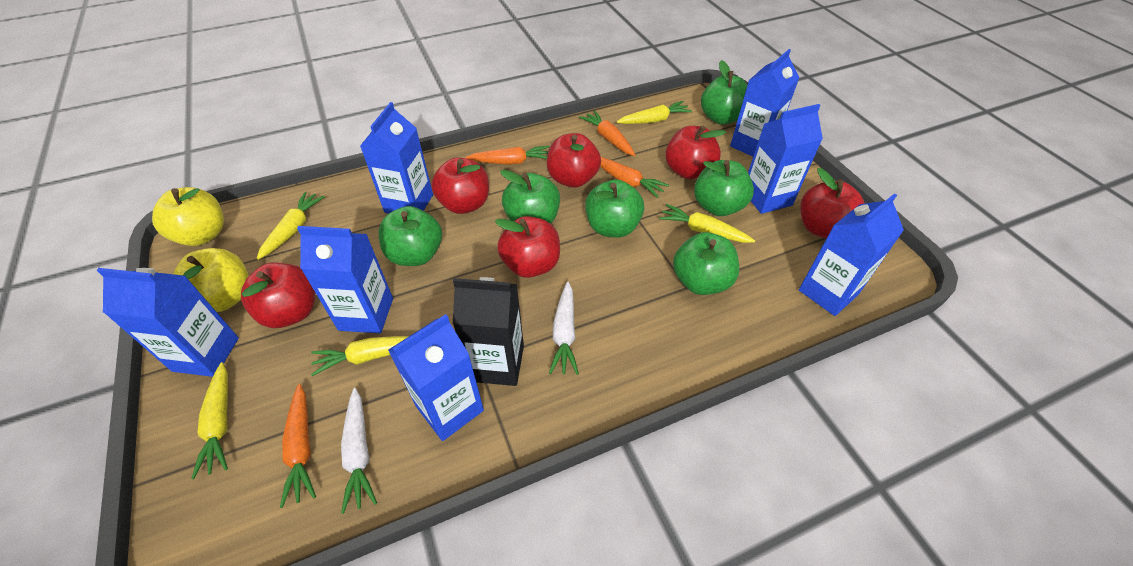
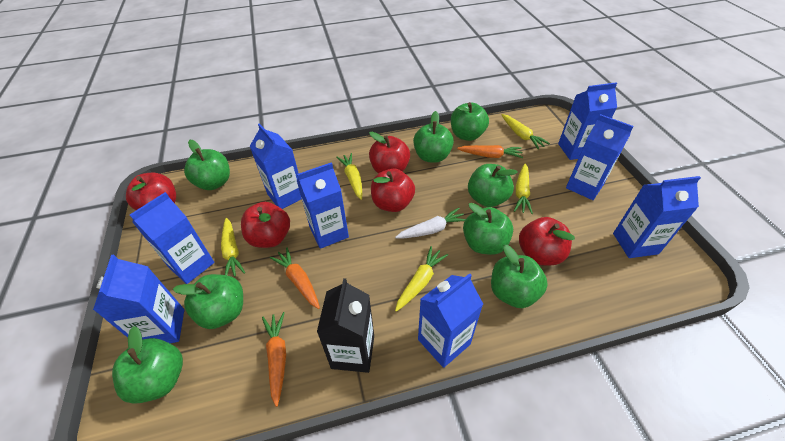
blue carton: [97,268,239,377] [297,226,393,333] [360,102,433,213] [388,314,484,441] [730,49,800,157] [748,104,823,214] [799,193,904,316] = 7 -> [93,254,184,343] [130,192,215,284] [250,123,302,209] [296,162,349,249] [418,273,483,368] [558,82,617,160] [566,114,634,200] [613,176,701,258] = 8
green apple: [378,206,442,266] [500,170,560,224] [585,180,644,238] [673,232,739,295] [694,160,754,216] [701,60,747,125] = 6 -> [112,326,183,404] [173,274,243,329] [184,140,230,190] [413,111,454,163] [451,102,489,141] [463,203,513,255] [468,164,518,207] [491,245,548,308] = 8
orange carrot: [280,384,316,508] [466,146,549,165] [579,110,635,156] [600,157,669,198] = 4 -> [262,312,286,407] [270,247,320,309] [457,145,523,158] = 3
red apple: [241,262,316,328] [431,158,489,214] [495,216,560,278] [547,133,601,188] [665,125,726,179] [800,168,864,239] = 6 -> [126,173,176,210] [241,202,290,248] [369,132,410,174] [371,169,415,212] [519,217,575,266] = 5
white carrot: [341,388,377,514] [549,282,579,375] = 2 -> [395,208,466,239] = 1
yellow apple: [152,187,224,246] [173,248,249,312] = 2 -> none = 0

